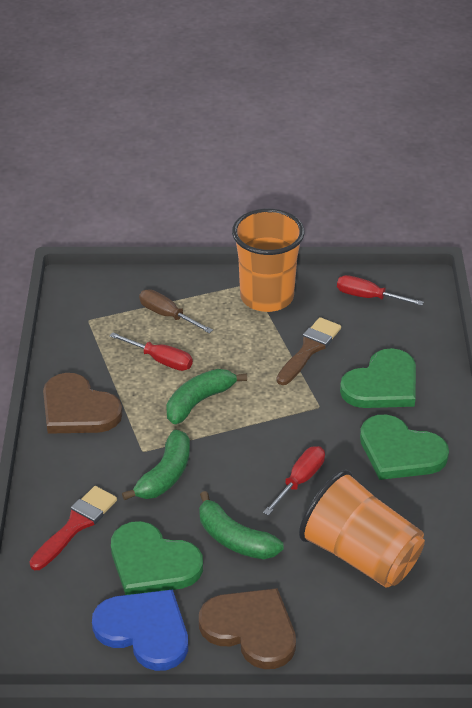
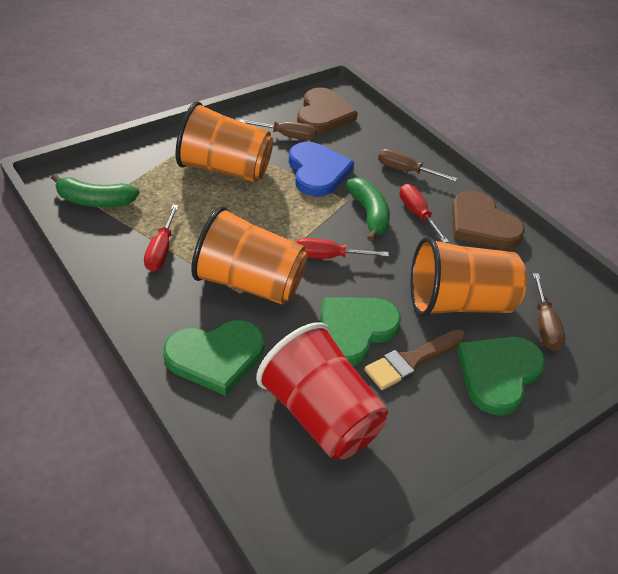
brown screwdriver: [139,289,213,333] = 1 -> [240,119,317,140] [378,149,457,182] [533,273,565,351] = 3
green banana: [122,430,190,500] [166,369,247,424] [199,491,284,559] = 3 -> [51,174,140,207] [346,178,390,242] = 2
orange cup: [232,209,305,312] [299,470,425,588] = 2 -> [176,101,273,182] [191,206,308,305] [410,236,527,317] = 3
red brush: [29,486,117,570] = 1 -> none = 0
red cup: none = 0 -> [256,322,388,459] = 1

